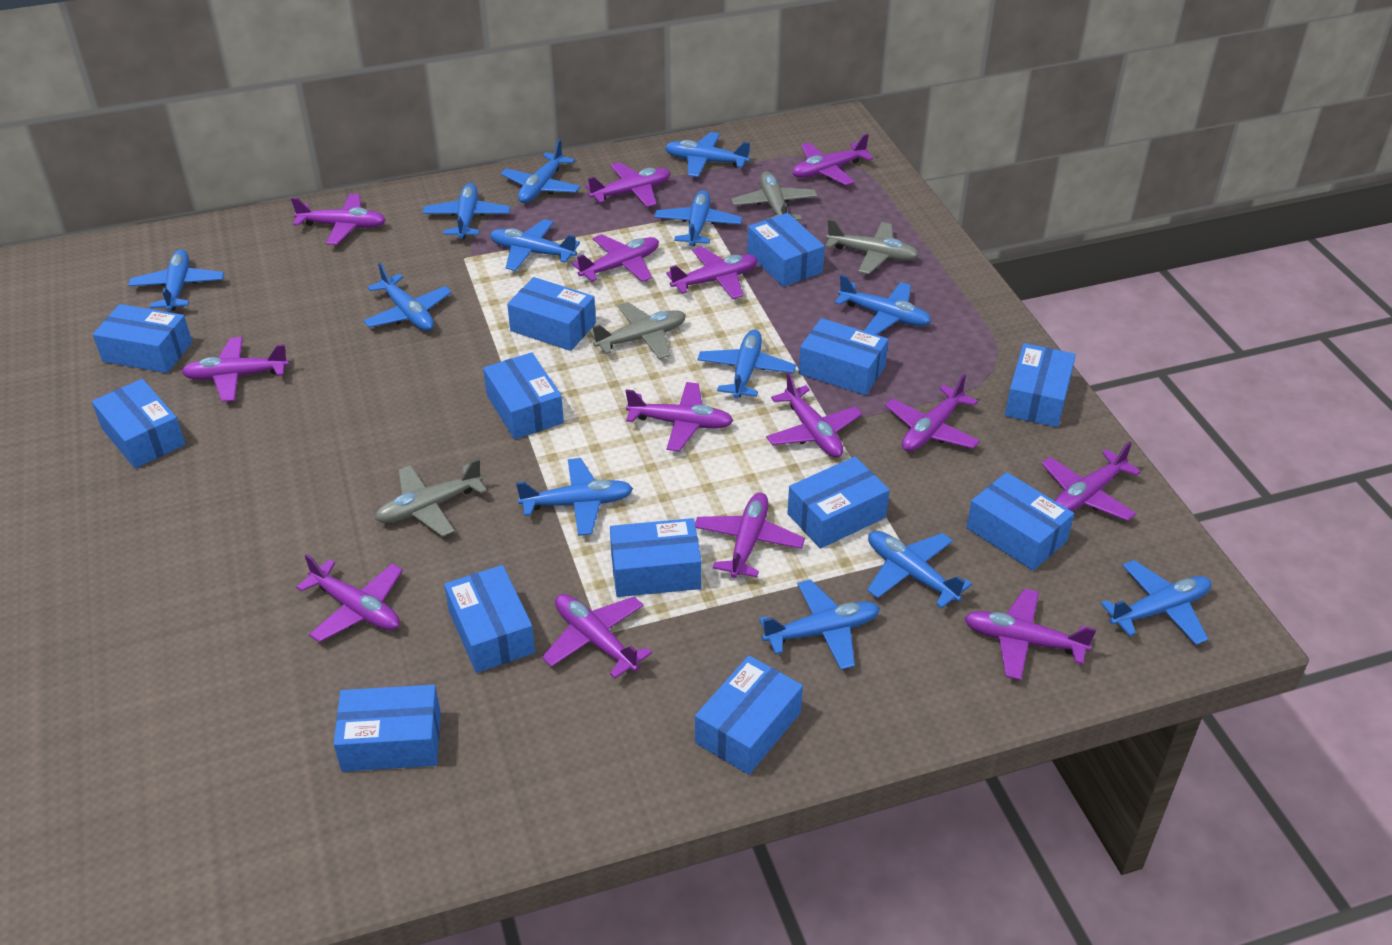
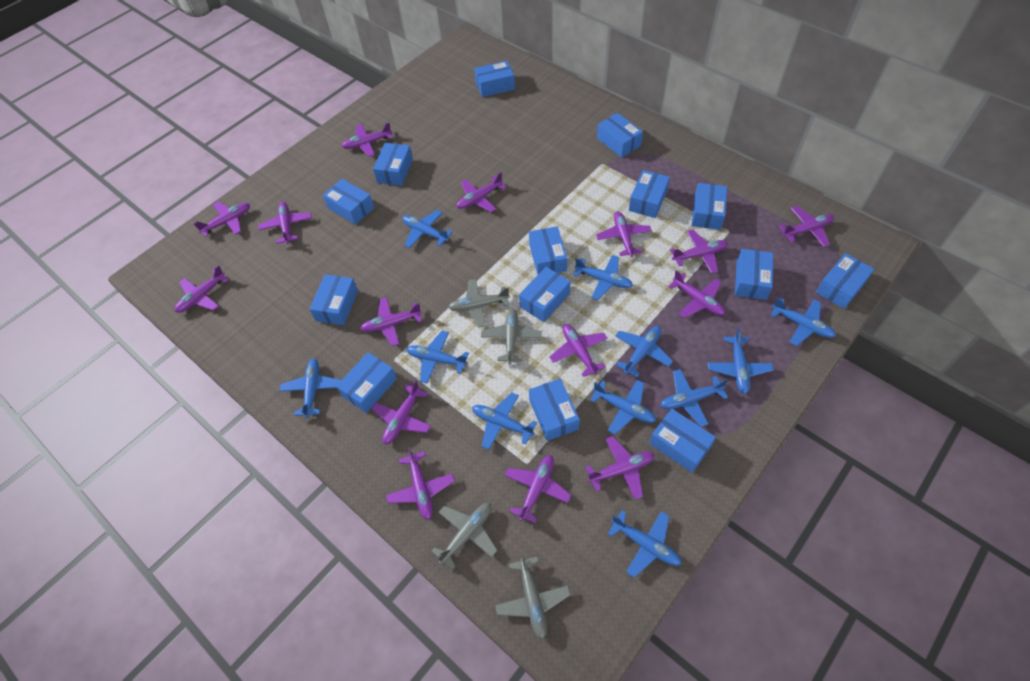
blue box: [92,379,185,468] [93,304,192,373] [334,685,441,772] [444,565,535,673] [483,352,564,439] [507,277,596,351] [610,518,702,597] [695,655,803,775] [747,213,825,287] [787,457,890,549] [799,318,889,395] [967,472,1074,571] [1005,343,1076,427] = 13 -> [309,274,358,325] [323,179,374,225] [336,352,397,413] [373,143,413,186] [474,61,515,97] [519,267,571,322] [529,226,567,274] [529,379,580,441] [597,113,643,158] [629,170,670,218] [649,409,716,473] [691,183,727,230] [735,249,773,300] [816,253,874,309] = 14
blue plane: [128,249,224,311] [363,263,452,331] [422,183,510,239] [490,219,580,271] [501,139,581,203] [516,458,633,536] [654,190,742,246] [665,132,750,177] [697,330,796,399] [759,579,880,670] [835,275,931,335] [867,531,972,608] [1101,560,1211,645] = 13 -> [279,359,341,418] [402,210,453,248] [406,331,469,384] [472,392,537,450] [573,255,633,300] [590,380,656,434] [608,510,681,577] [615,326,673,378] [660,369,728,427] [708,328,773,394] [770,298,836,346] = 11
purple plane: [182,337,289,402] [291,194,386,245] [296,554,403,642] [542,594,652,679] [572,234,659,282] [585,162,671,207] [626,382,733,451] [666,247,758,299] [695,493,805,578] [766,372,862,458] [792,134,873,185] [885,374,980,452] [964,589,1096,680] [1042,442,1141,521] = 14 -> [174,265,229,313] [193,201,250,237] [258,202,312,244] [342,123,392,157] [360,297,422,346] [371,380,431,444] [386,447,455,520] [457,172,507,212] [504,455,571,523] [550,324,608,377] [585,436,655,500] [596,212,652,257] [668,270,725,318] [670,230,728,274] [779,206,834,247] = 15

